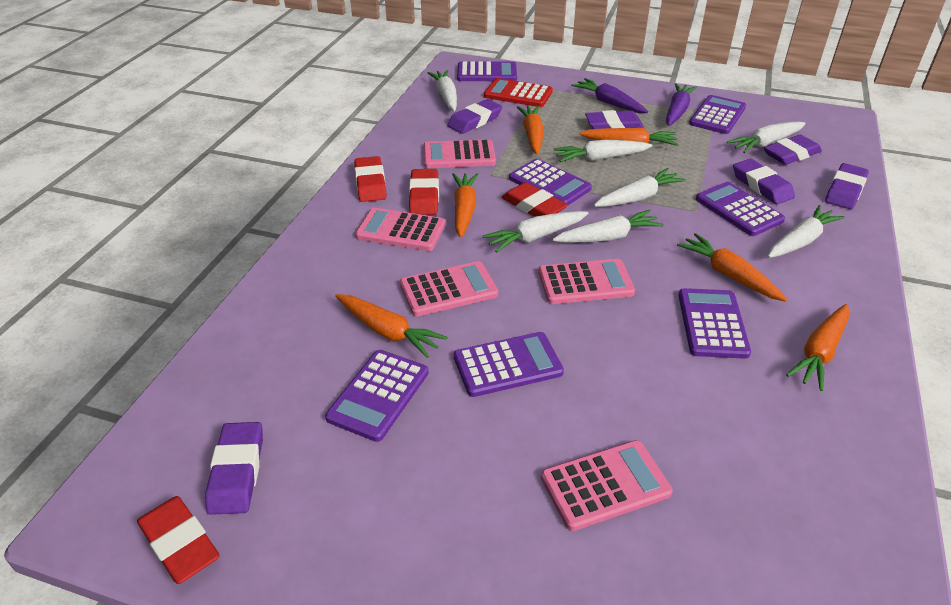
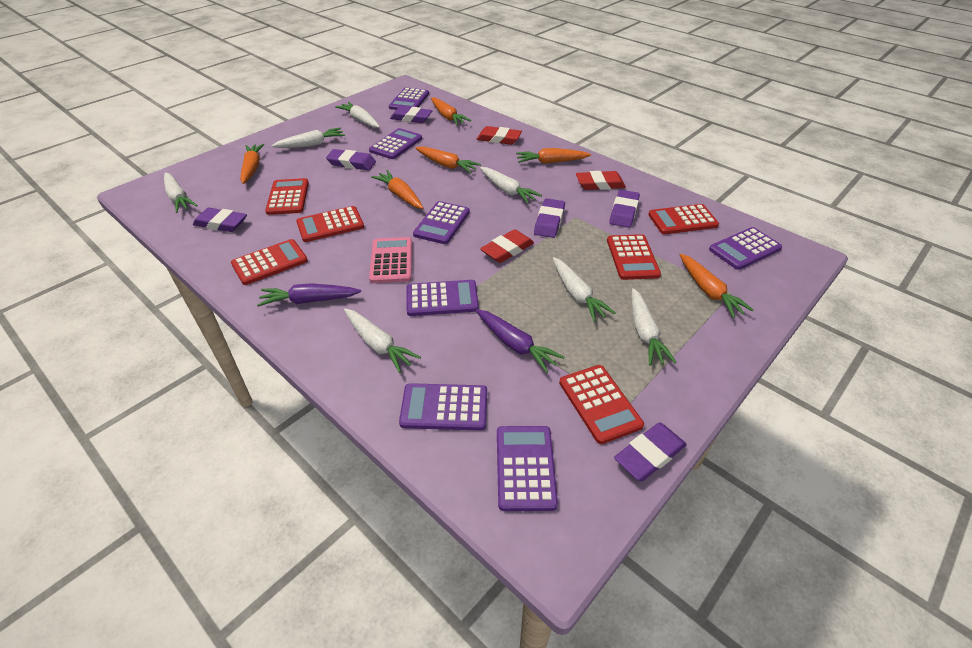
pink calculator: [355,208,445,251] [400,261,498,316] [424,139,496,168] [538,259,635,304] [541,440,673,531] = 5 -> [369,237,412,283] = 1
red calculator: [484,78,553,107] = 1 -> [231,239,308,285] [265,178,309,215] [296,206,364,242] [559,365,644,444] [607,234,661,280] [648,204,719,234] = 6
red eraser: [137,496,220,584] [354,156,387,202] [409,169,439,215] [501,182,568,217] = 4 -> [477,126,522,145] [480,229,534,263] [576,171,626,190] = 3

